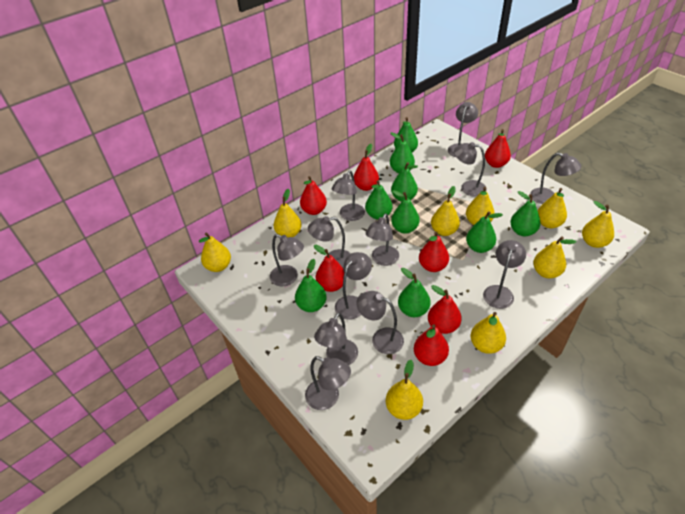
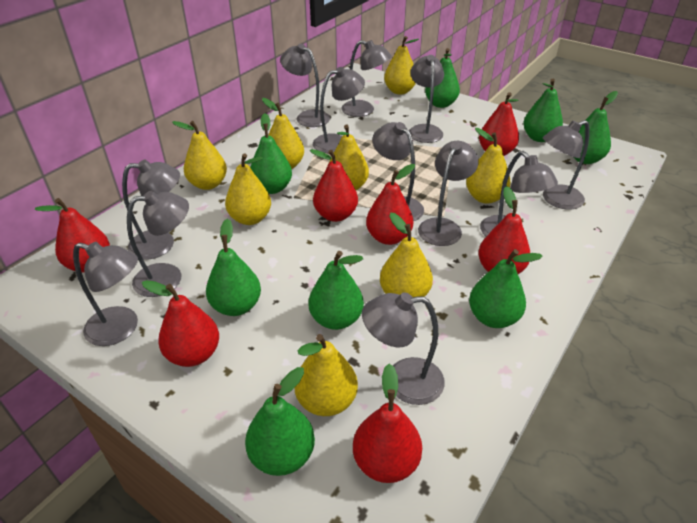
green pear: [295,259,327,312] [365,180,392,220] [390,132,415,173] [391,162,418,202] [391,190,420,234] [394,117,418,152] [398,268,431,317] [466,211,503,253] [510,191,541,236] = 9 -> [206,219,261,316] [245,367,315,476] [250,113,292,194] [308,251,364,330] [425,48,460,108] [469,249,543,328] [523,79,563,142] [574,91,618,164] = 8
yellow pear: [199,233,231,272] [274,189,302,237] [386,360,423,420] [431,186,460,236] [466,187,495,225] [471,312,506,354] [533,236,576,278] [538,188,567,228] [582,201,614,248] = 9 -> [172,121,227,190] [225,153,271,225] [262,98,304,169] [295,334,358,416] [329,125,369,190] [380,213,433,297] [384,36,419,94] [466,128,511,204] = 8

